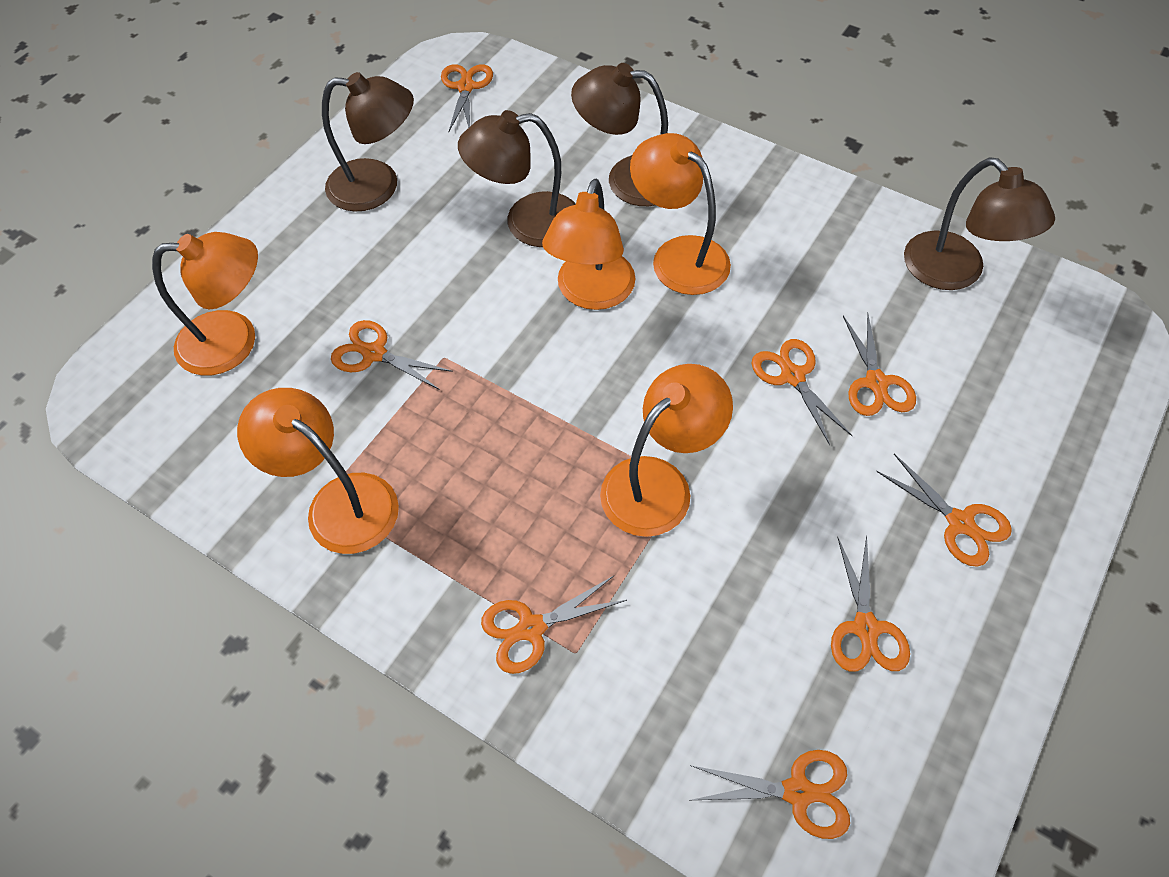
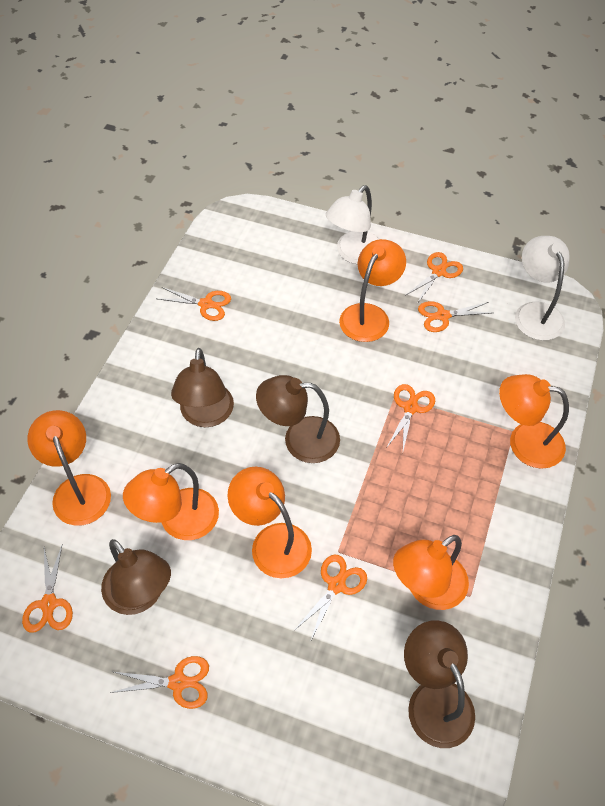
orange lamp: [152,232,258,376] [237,388,399,554] [542,179,636,310] [600,364,733,537] [630,133,731,295] = 5 -> [27,410,111,526] [123,463,219,540] [228,467,312,578] [339,239,406,342] [393,535,469,610] [499,374,569,469] = 6
orange scissors: [331,320,453,390] [441,64,493,131] [481,576,627,674] [690,750,850,839] [752,339,853,445] [831,535,910,672] [843,312,916,416] [876,454,1012,567] = 8 -> [22,546,73,633] [110,656,209,709] [158,287,231,321] [295,554,367,640] [387,384,435,451] [405,252,463,304] [418,301,492,332] = 7
white lamp: none = 0 -> [326,185,379,265] [515,236,570,340] = 2

